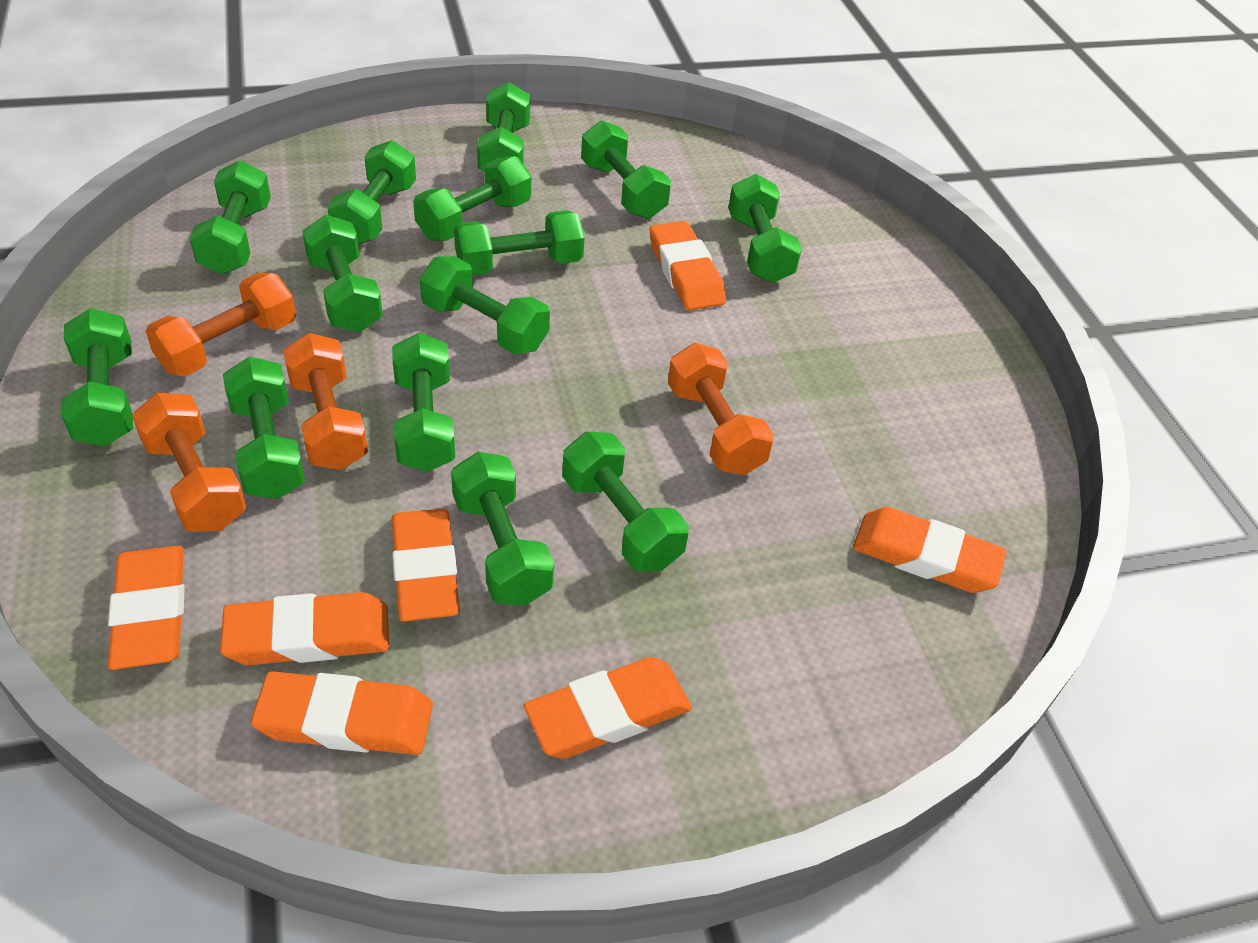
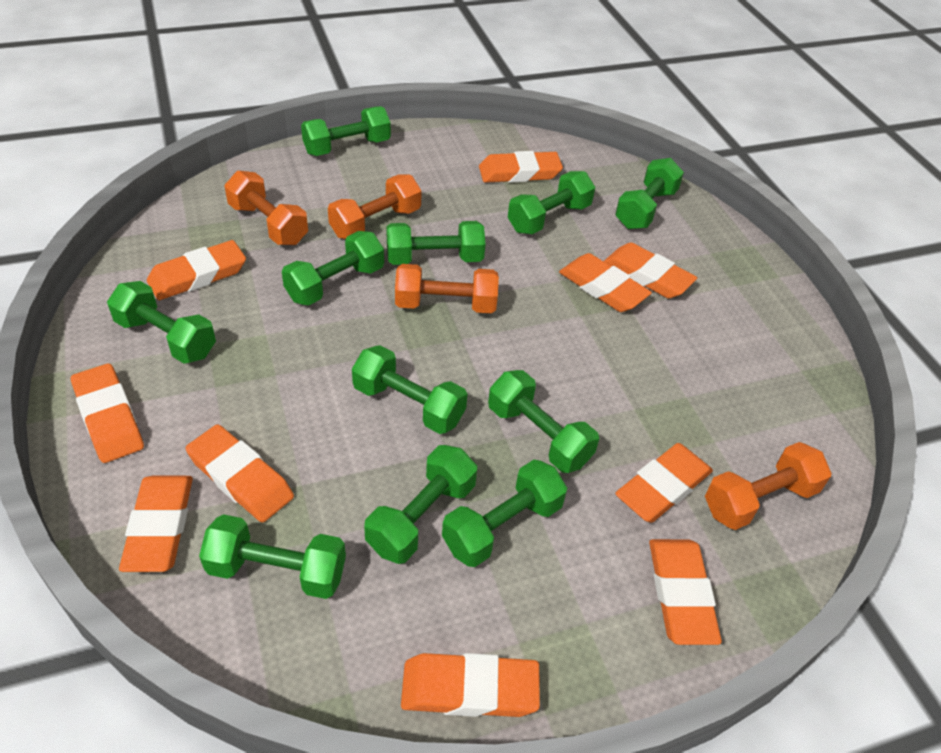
green dumbbell: [61,308,133,446] [190,161,271,274] [223,357,305,499] [302,215,383,332] [327,140,416,244] [392,333,455,472] [413,156,531,241] [420,256,550,355] [451,452,554,605] [454,210,584,275] [477,82,530,172] [562,432,689,572] [581,120,671,219] [728,174,802,283] = 14 -> [107,281,216,364] [199,514,346,599] [282,231,384,306] [301,106,391,156] [352,345,467,434] [364,445,477,564] [386,221,486,265] [442,460,567,567] [488,370,599,473] [508,171,595,234] [615,158,684,229] = 11
orange eraser: [108,546,185,670] [220,592,389,665] [251,671,433,755] [392,508,460,622] [524,657,692,759] [650,221,726,311] [853,507,1007,593] = 7 -> [71,363,144,463] [119,476,193,572] [147,240,246,300] [185,424,294,523] [401,653,540,717] [479,151,563,183] [559,253,652,312] [604,243,697,299] [615,443,713,523] [649,539,722,645] = 10

